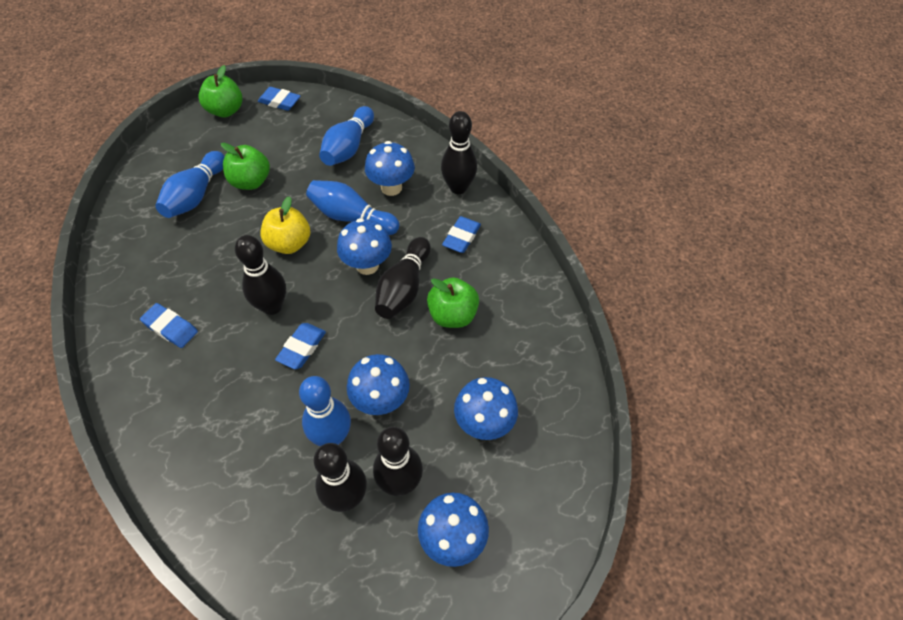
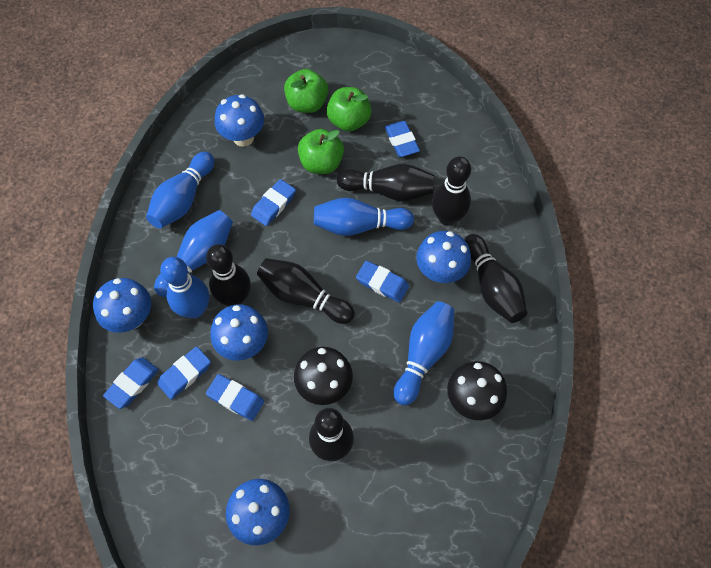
black bowling pin: [235,235,286,315] [314,443,367,512] [373,427,423,496] [375,237,431,319] [441,111,477,194] = 5 -> [206,244,251,306] [257,258,355,324] [309,408,354,461] [337,164,435,201] [432,156,471,225] [464,234,527,323] = 6
black mushroom: none = 0 -> [294,347,353,405] [447,361,507,420] = 2
blue bowling pin: [155,151,225,218] [299,376,351,446] [306,180,400,235] [319,106,374,166] = 4 -> [146,152,214,228] [154,210,233,297] [160,257,209,318] [314,197,414,236] [394,301,454,405] = 5
blue eraser: [140,303,198,348] [258,87,300,111] [275,323,326,369] [442,216,481,253] = 4 -> [103,357,159,409] [157,347,211,400] [206,374,264,421] [251,179,296,226] [356,261,409,303] [385,121,420,157] = 6
yellow apple: [260,196,310,254] = 1 -> none = 0

